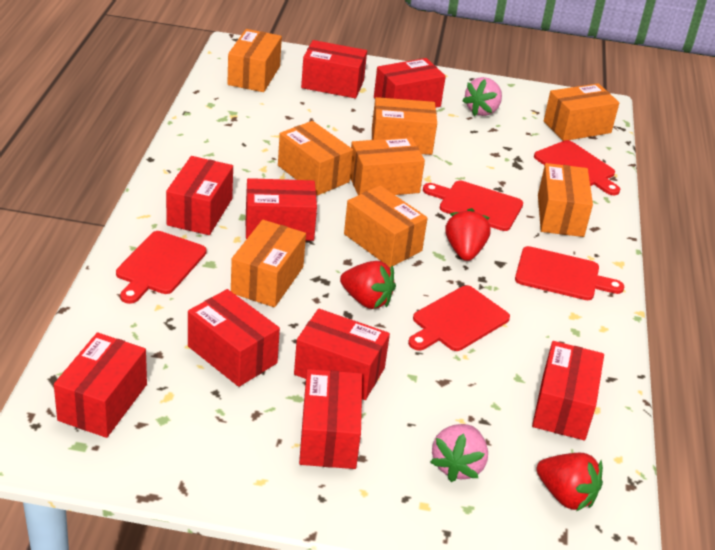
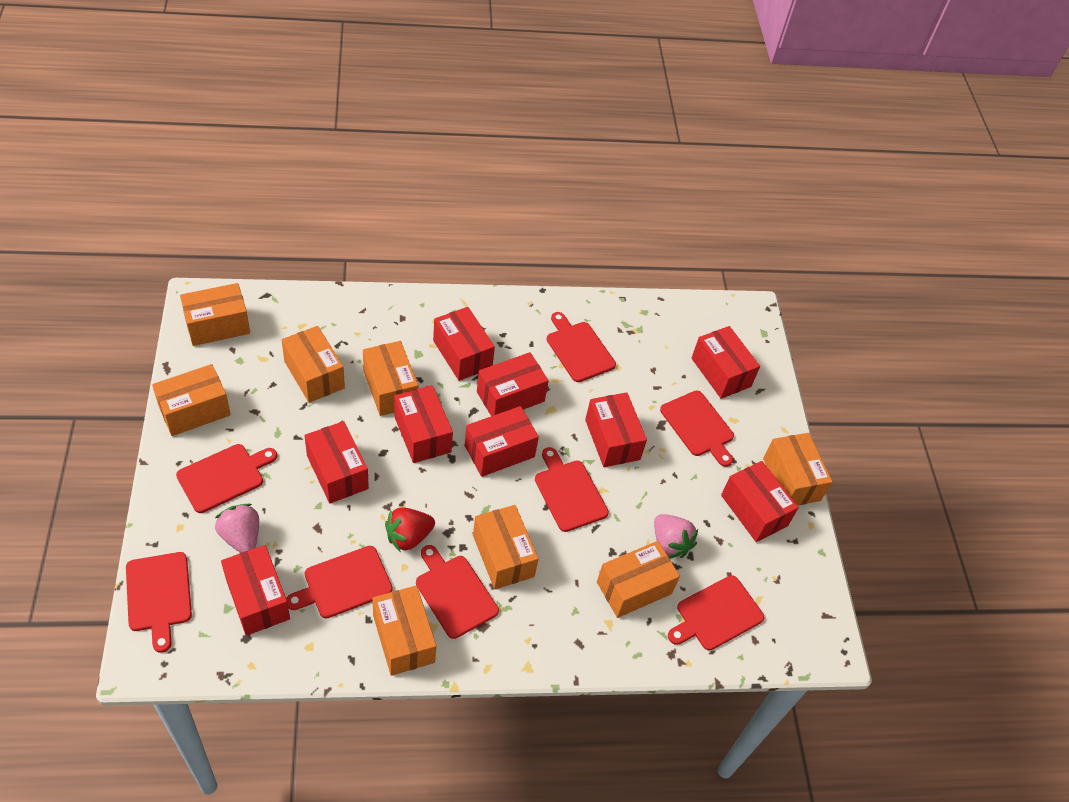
red cutting board: [116,231,207,304] [408,285,510,351] [423,181,523,231] [515,246,624,300] [534,140,620,195] = 5 -> [126,552,192,653] [176,444,277,513] [286,546,393,619] [416,545,499,639] [535,447,609,532] [547,312,616,382] [660,390,734,467] [668,575,764,650] = 8
red strawberry: [340,261,396,309] [445,208,491,261] [536,453,603,511] = 3 -> [385,507,435,552] = 1

